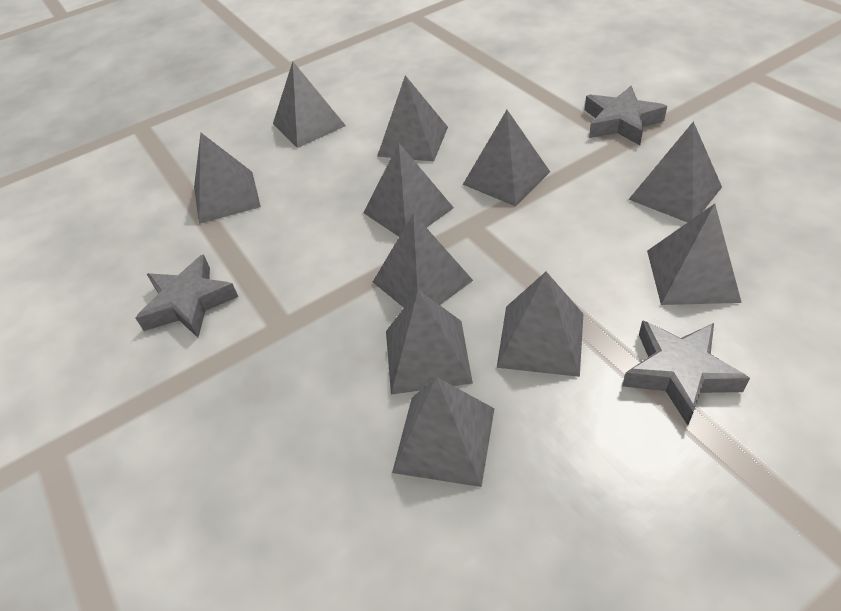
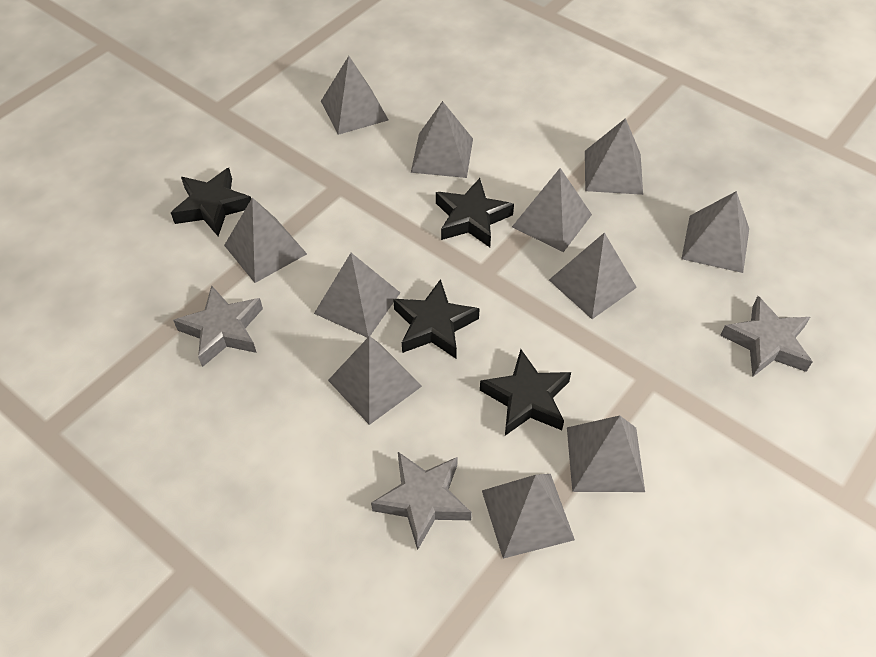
black star: none = 0 -> [171,168,251,236] [393,279,480,359] [436,178,514,247] [480,349,571,435] = 4

